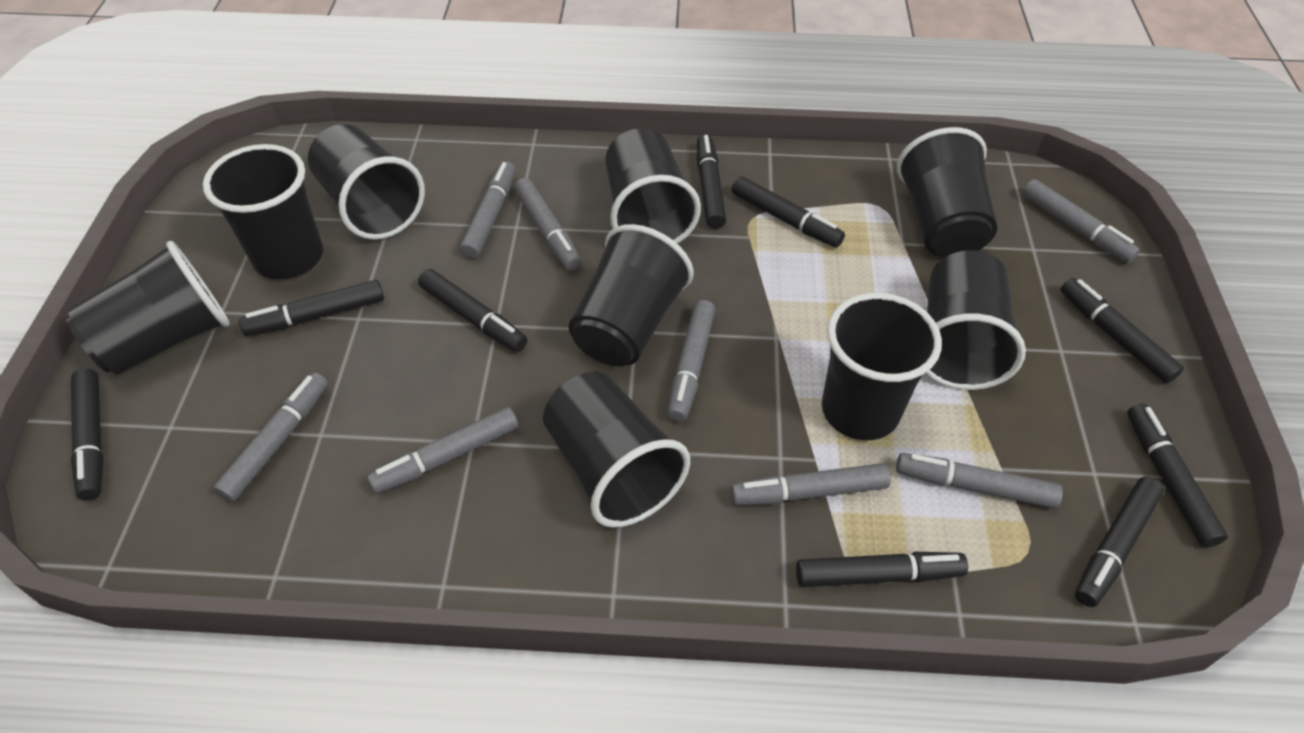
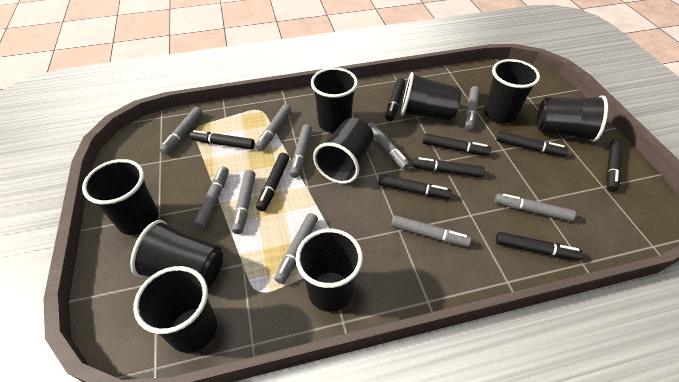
grey marker: [213,373,328,502] [367,407,518,494] [460,162,516,259] [514,178,581,271] [667,300,715,422] [731,463,891,506] [896,453,1063,509] [1022,179,1140,263] = 8 -> [160,107,203,155] [193,167,229,229] [232,170,255,234] [255,104,291,151] [274,213,318,284] [290,124,312,178] [368,122,410,170] [391,215,471,247] [465,86,480,131] [495,193,576,222] = 10

